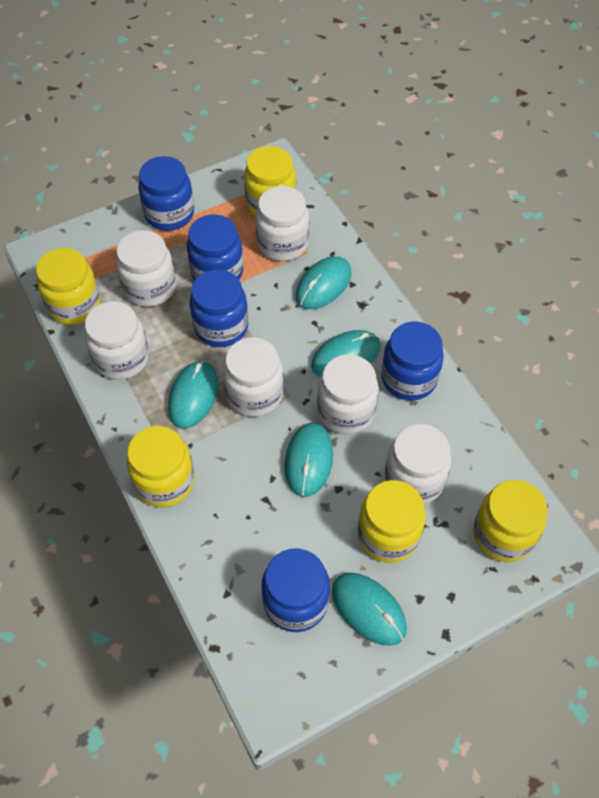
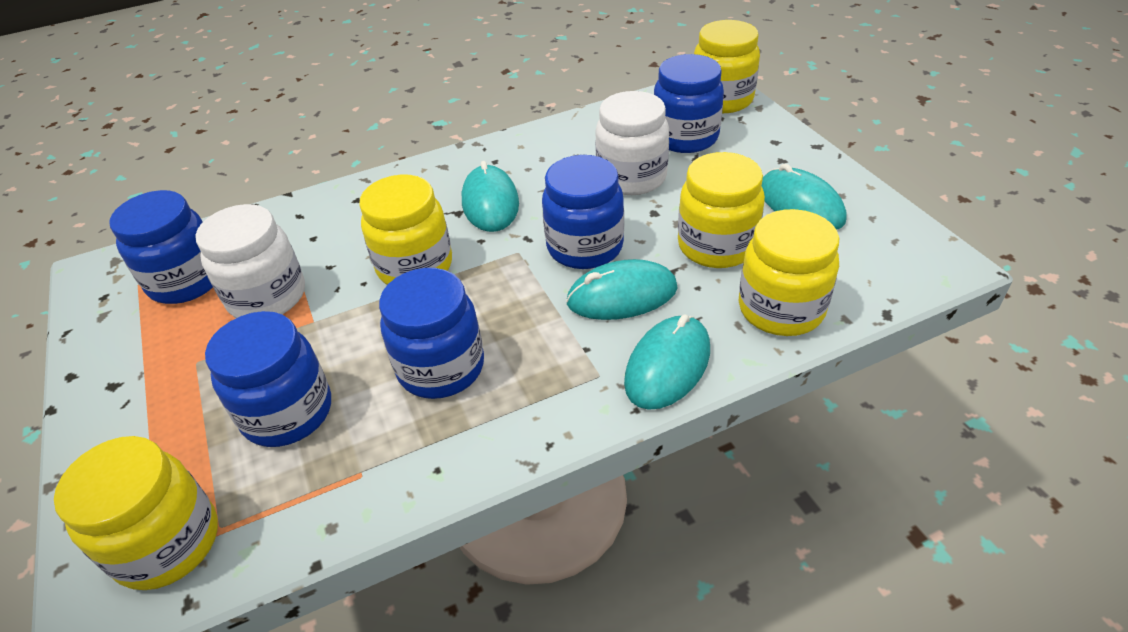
turquoise mouse: [168,360,218,429] [284,423,333,497] [295,256,351,309] [311,330,381,377] [332,573,407,646] = 5 -> [462,161,519,232] [566,259,678,320] [624,315,710,410] [762,164,847,230] = 4
white jar: [85,301,149,380] [116,230,176,307] [223,337,283,417] [256,186,309,261] [317,354,379,434] [385,424,451,504] = 6 -> [196,204,305,318] [595,91,669,195] = 2

